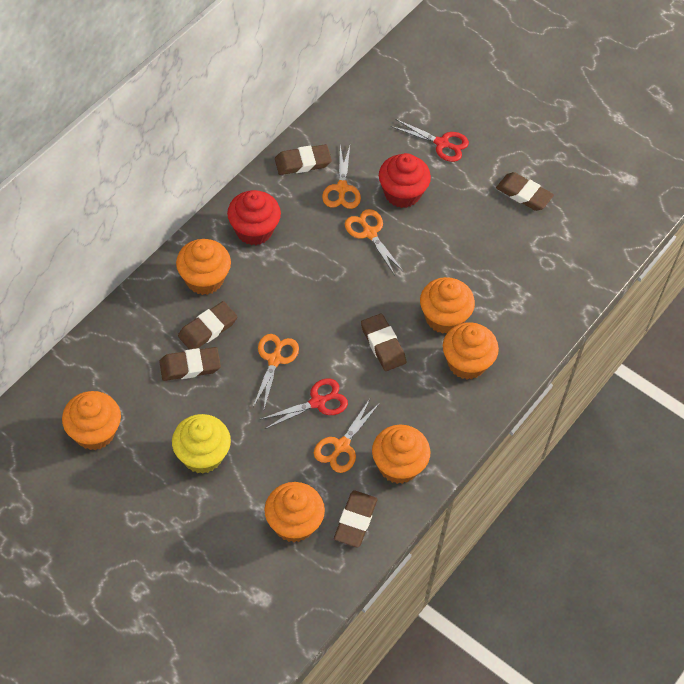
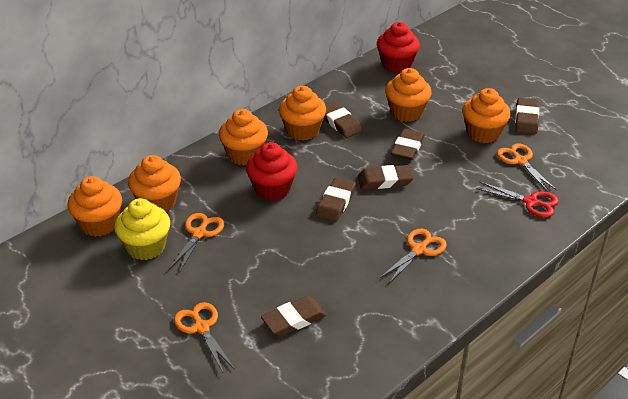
red scissors: [260,379,348,429] [391,119,469,162] = 2 -> [476,182,559,217] = 1

